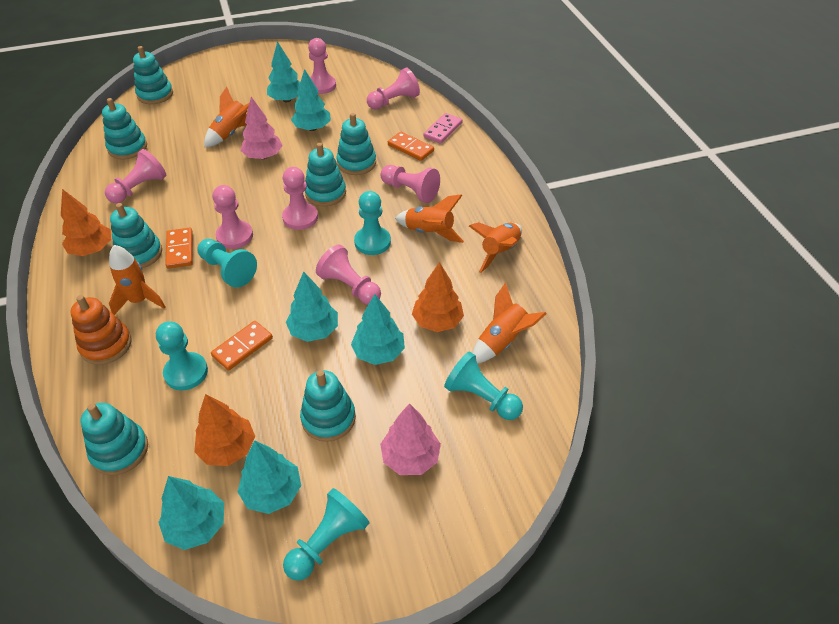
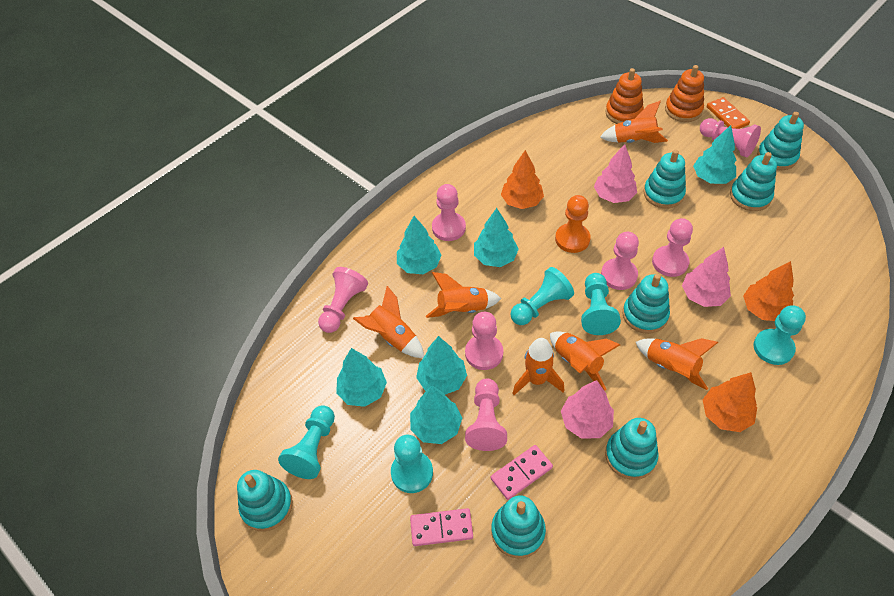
orange domino: [165,228,193,269] [211,321,273,371] [388,132,434,161] = 3 -> [707,97,750,129] = 1
orange pawn: none = 0 -> [555,195,591,253] = 1
orange rocket: [109,245,166,315] [204,87,249,148] [395,194,464,243] [469,222,522,273] [472,283,547,364] = 5 -> [353,286,424,358] [426,272,501,318] [512,338,564,395] [550,331,620,391] [600,100,668,143] [636,338,718,390] = 6
orange stacking toy: [70,295,131,365] = 1 -> [605,68,644,124] [665,65,704,122] = 2
pink domino: [424,113,463,144] = 1 -> [410,508,473,546] [491,445,553,500] = 2
pink tree: [241,97,283,159] [380,403,441,475] = 2 -> [561,380,614,439] [594,144,637,203] [682,247,731,307] = 3

